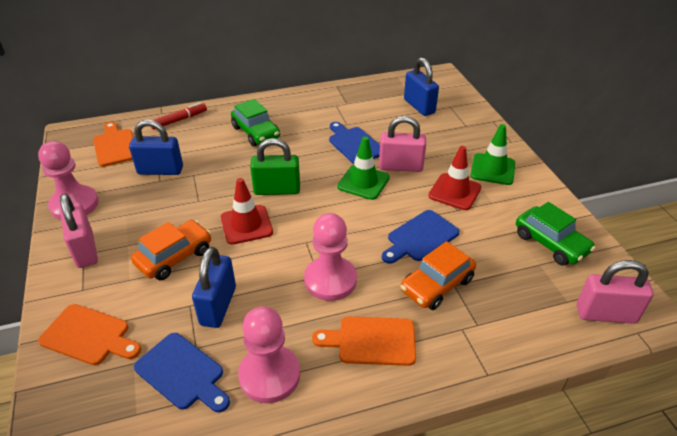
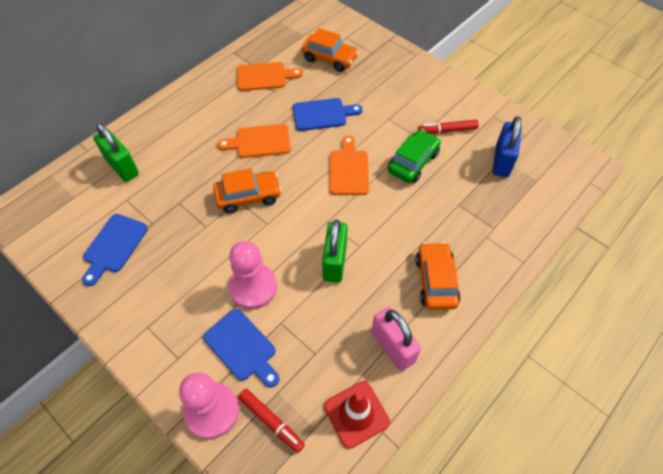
blue padlock: [129,119,183,175] [192,247,236,328] [404,58,439,116] = 3 -> [493,116,522,177] = 1
green car: [231,99,280,146] [516,202,595,266] = 2 -> [388,129,441,183] = 1
green padlock: [250,138,300,195] = 1 -> [93,123,139,182] [322,220,348,283] = 2
green traffic cone: [337,137,390,200] [470,124,515,185] = 2 -> none = 0
orange car: [131,220,211,280] [401,241,476,310] = 2 -> [213,168,282,213] [301,28,359,72] [415,242,461,310] = 3
pink padlock: [60,194,98,268] [379,116,426,172] [577,260,654,324] = 3 -> [371,307,421,371] = 1
pink pawn: [38,141,99,220] [238,306,300,403] [304,213,357,301] = 3 -> [179,373,239,439] [229,241,277,309] = 2
red marker: [151,102,207,130] = 1 -> [238,389,305,453] [418,120,479,134] = 2
red traffic cone: [221,178,273,245] [428,146,481,210] = 2 -> [324,381,390,449] = 1

